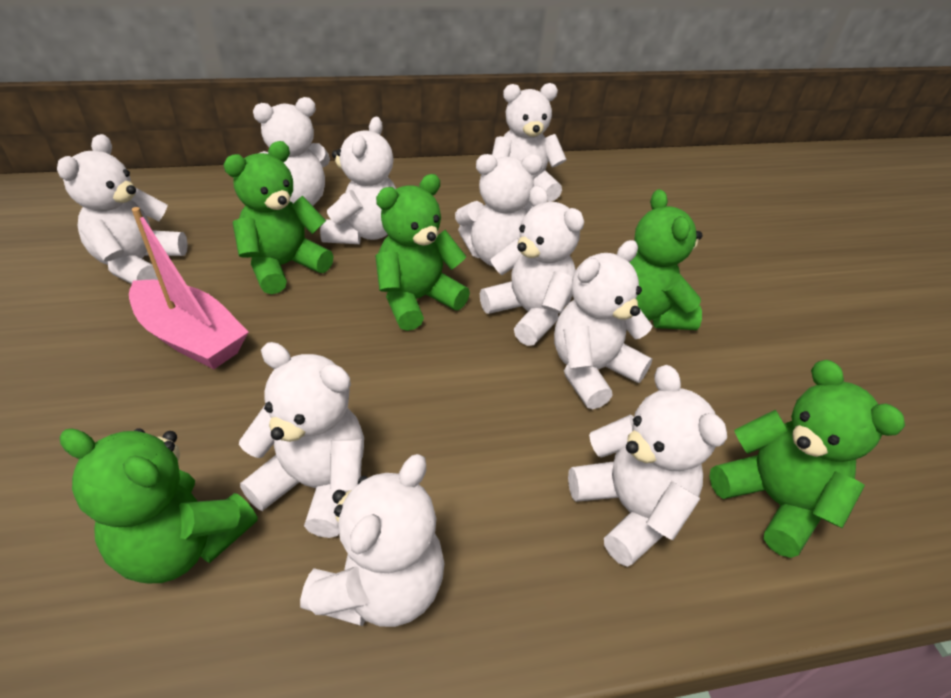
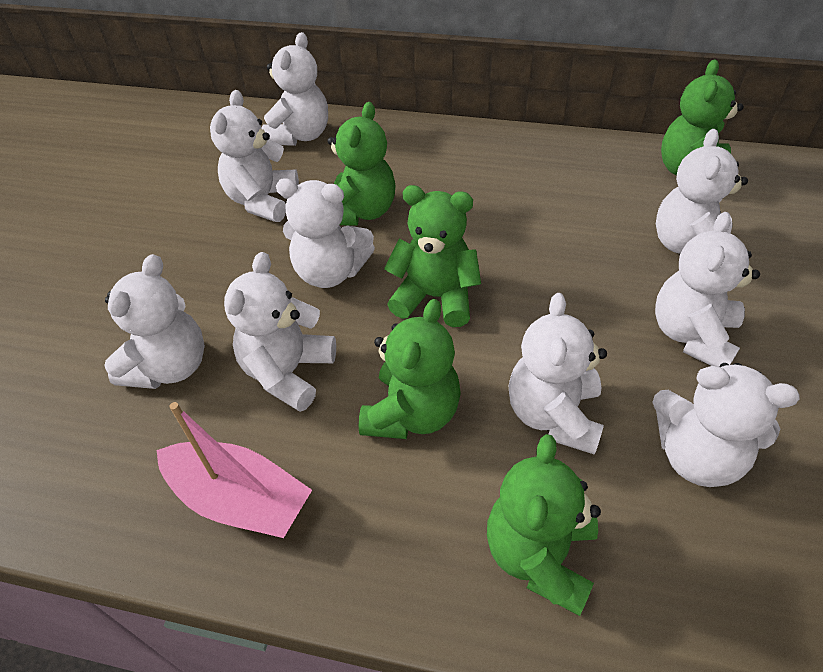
white teddy bear: [57,134,188,284] [239,342,364,538] [253,97,330,206] [300,454,445,627] [320,117,396,244] [455,154,543,267] [480,186,584,346] [492,83,567,202] [554,240,653,409] [568,365,727,567] = 10 -> [104,254,205,389] [210,90,299,222] [224,252,336,412] [262,32,328,146] [276,178,375,288] [509,293,607,455] [652,363,800,487] [655,212,760,367] [656,129,748,254] = 9

